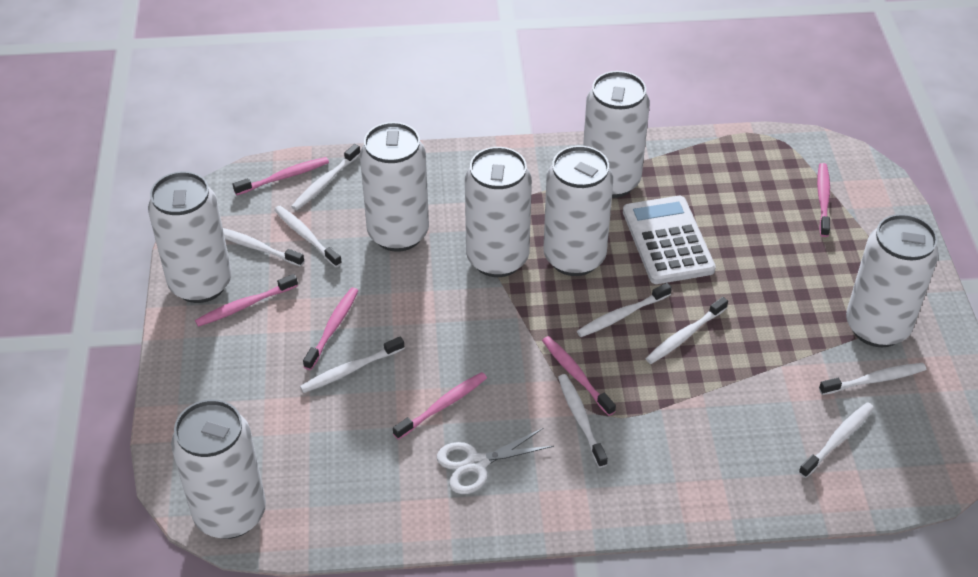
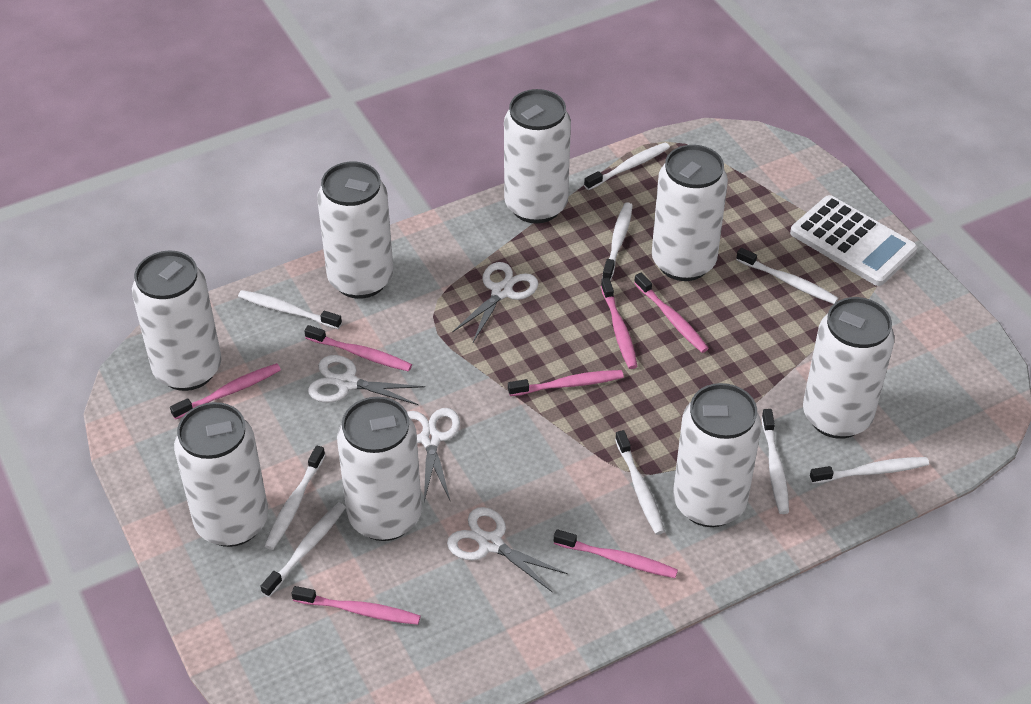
pink toothbrush: [195,274,298,327] [233,157,329,195] [303,287,359,370] [393,372,487,440] [542,336,616,416] [817,163,830,237] = 6 -> [170,363,281,420] [292,586,421,625] [304,325,412,372] [508,370,624,396] [554,529,678,578] [601,278,638,369] [634,273,709,353] = 7
white can: [148,171,232,303] [171,399,266,539] [360,122,429,252] [465,147,532,277] [543,146,613,276] [583,71,650,198] [846,214,939,347] = 7 -> [132,251,221,391] [174,402,268,547] [317,162,393,299] [337,397,422,541] [504,89,571,223] [652,145,728,281] [673,383,761,527] [803,297,895,439] = 8
white scissors: [436,428,554,494] = 1 -> [308,355,425,405] [407,408,460,502] [447,507,568,593] [452,262,538,342] = 4

